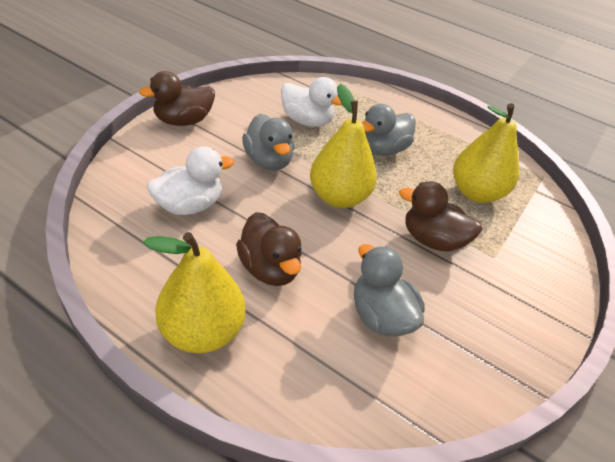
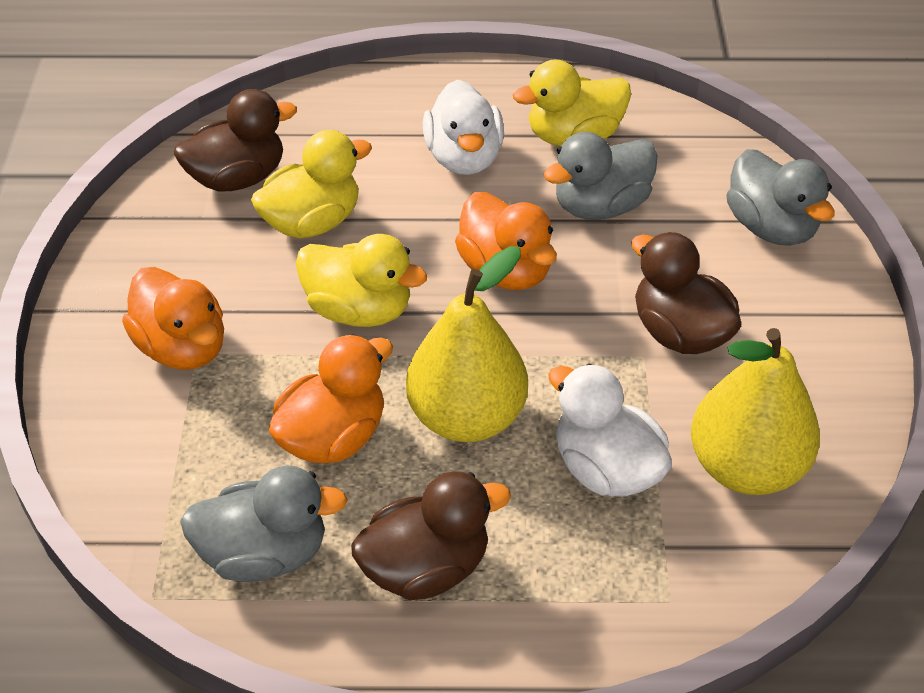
orange duck: none = 0 -> [122,267,224,370] [269,334,393,463] [455,192,557,290] = 3
yellow duck: none = 0 -> [251,130,372,238] [296,234,427,327] [513,59,631,146] = 3
yellow pear: [143,232,245,353] [310,84,377,208] [453,103,519,203] = 3 -> [406,246,528,442] [691,328,820,495] = 2

